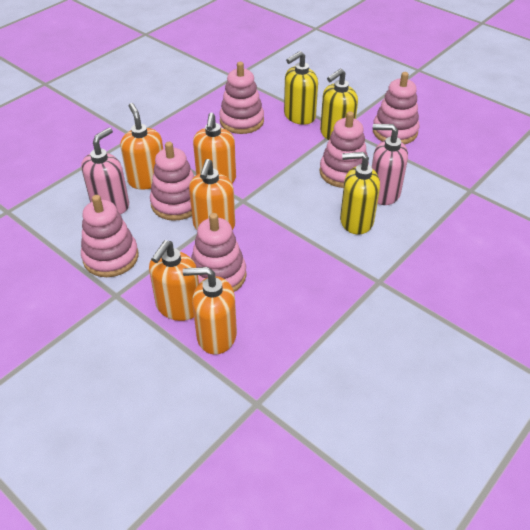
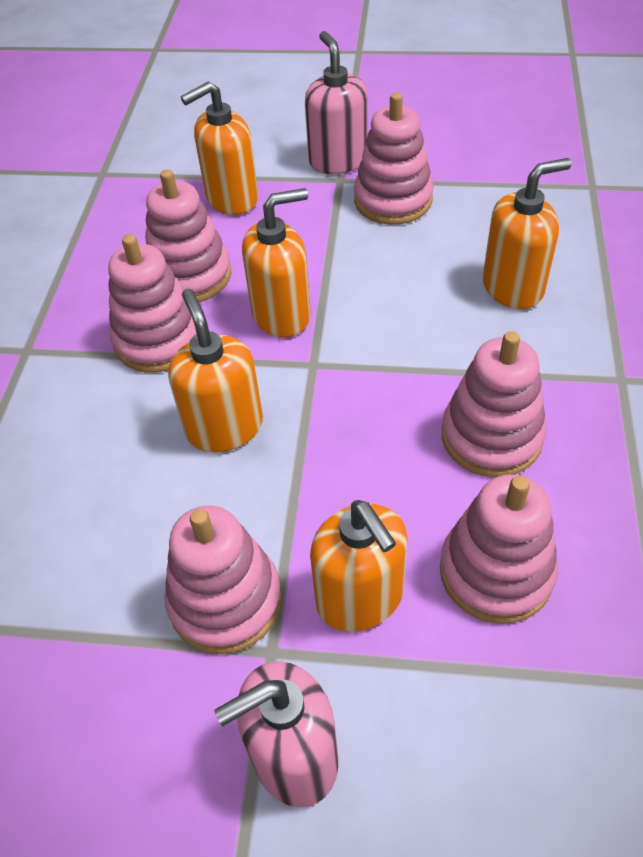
yellow soap dispenser: [284,51,318,125] [320,69,358,140] [340,152,380,235] = 3 -> none = 0

